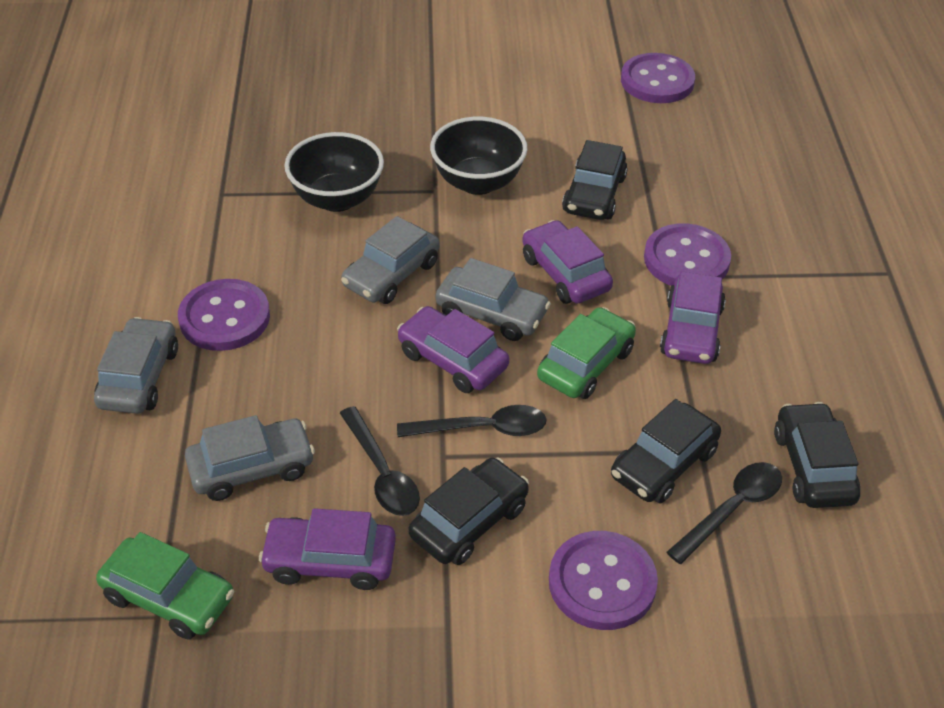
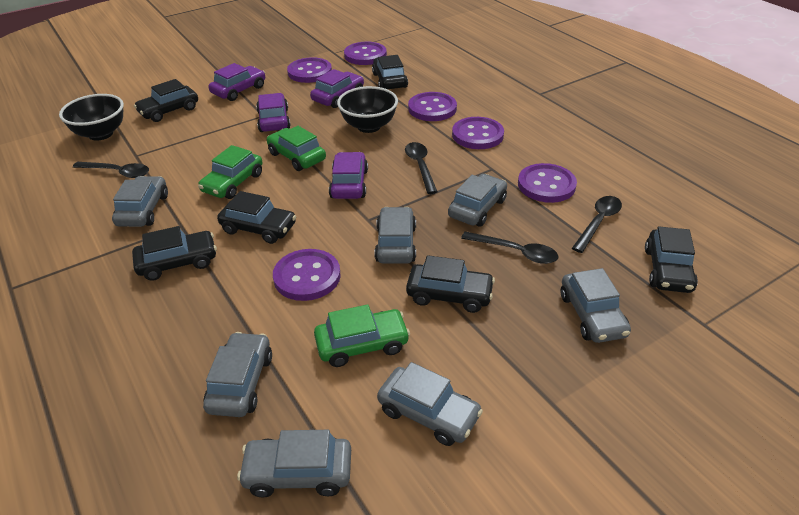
black car: [409,458,529,565] [562,140,628,220] [611,399,721,504] [774,402,860,508] = 4 -> [132,226,217,281] [134,79,198,122] [217,191,296,244] [372,55,408,89] [406,255,495,313] [645,226,698,293] = 6
black spoon: [340,406,420,516] [397,405,546,437] [666,462,782,564] = 3 -> [73,162,149,178] [405,142,438,194] [461,232,558,264] [572,196,622,253] = 4
green car: [96,532,234,640] [537,307,636,399] = 2 -> [198,145,263,199] [267,126,326,171] [314,304,410,367] = 3
grey car: [94,317,178,414] [185,415,315,501] [341,216,440,304] [436,258,551,341] = 4 -> [112,176,168,227] [203,332,272,417] [237,430,351,498] [374,207,416,264] [377,362,483,446] [448,174,507,227] [561,268,631,343] = 7
purple button: [178,279,270,351] [549,531,658,630] [621,53,695,103] [644,223,731,286] = 4 -> [273,249,341,301] [287,57,332,83] [344,42,387,65] [408,92,457,121] [452,117,504,149] [518,163,577,203] = 6

